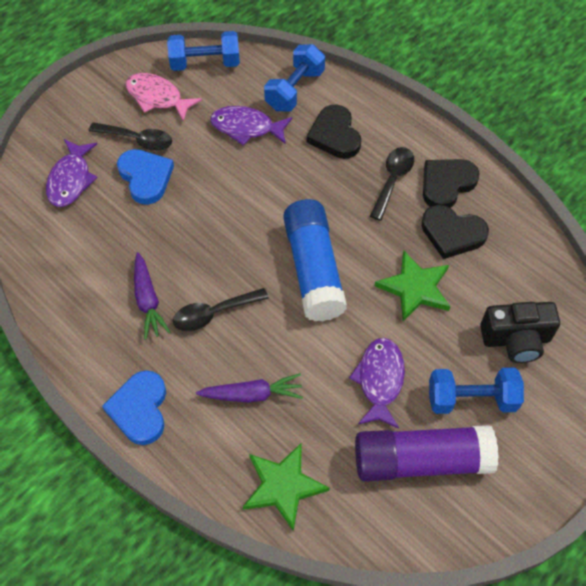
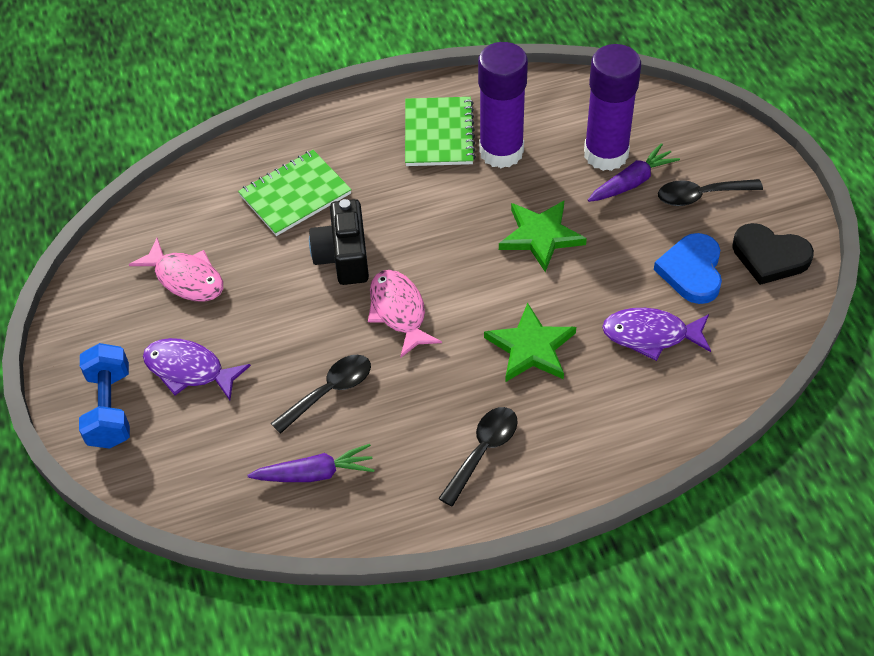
black heart: [307,104,361,159] [421,205,489,259] [423,159,480,208] = 3 -> [732,223,814,285] = 1
blue dumbbell: [167,31,240,71] [264,44,325,111] [429,368,524,414] = 3 -> [79,343,130,449] = 1
blue glue stick: [283,199,347,321] = 1 -> none = 0
blue heart: [102,370,166,445] [117,149,174,205] = 2 -> [654,233,722,304] = 1
green notebook: none = 0 -> [238,150,352,236] [405,97,476,166] = 2
pink fish: [126,73,202,122] = 1 -> [129,238,223,302] [368,270,442,357] = 2
purple fish: [46,139,98,207] [210,106,293,146] [349,338,405,429] = 3 -> [143,338,251,400] [602,308,711,361] = 2
purple glue stick: [355,425,499,481] = 1 -> [478,42,528,168] [584,44,641,171] = 2

